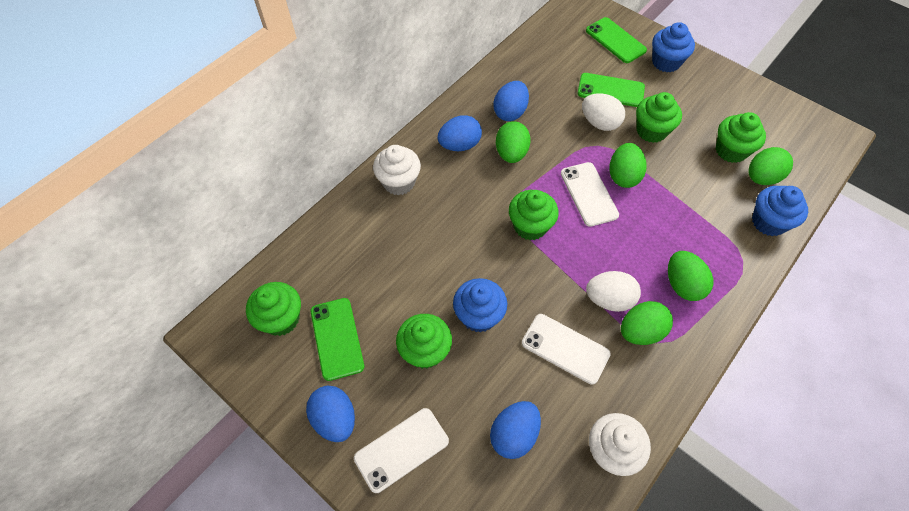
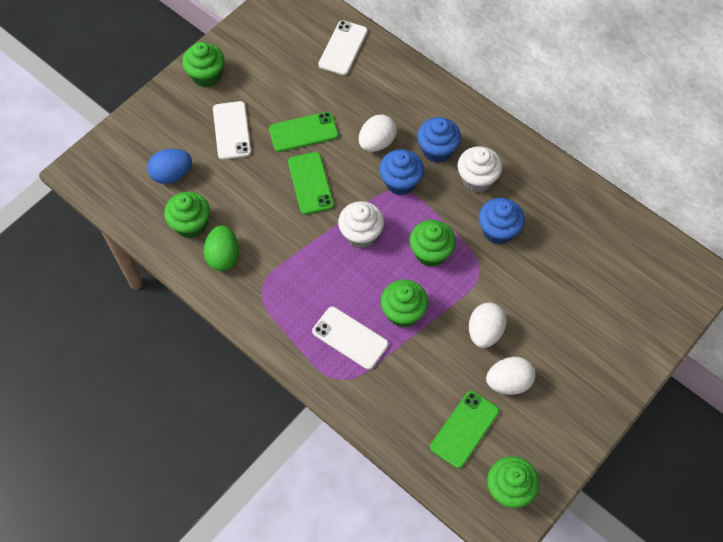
blue egg: [306,386,355,442] [437,115,482,151] [490,401,541,459] [493,81,529,121] = 4 -> [147,149,192,184] = 1
green egg: [496,121,531,163] [609,143,646,188] [621,301,673,345] [668,251,714,301] [749,147,793,185] = 5 -> [203,225,239,271] = 1
white egg: [582,93,625,131] [586,271,641,312] = 2 -> [359,115,397,152] [469,302,506,348] [486,357,535,395] = 3

